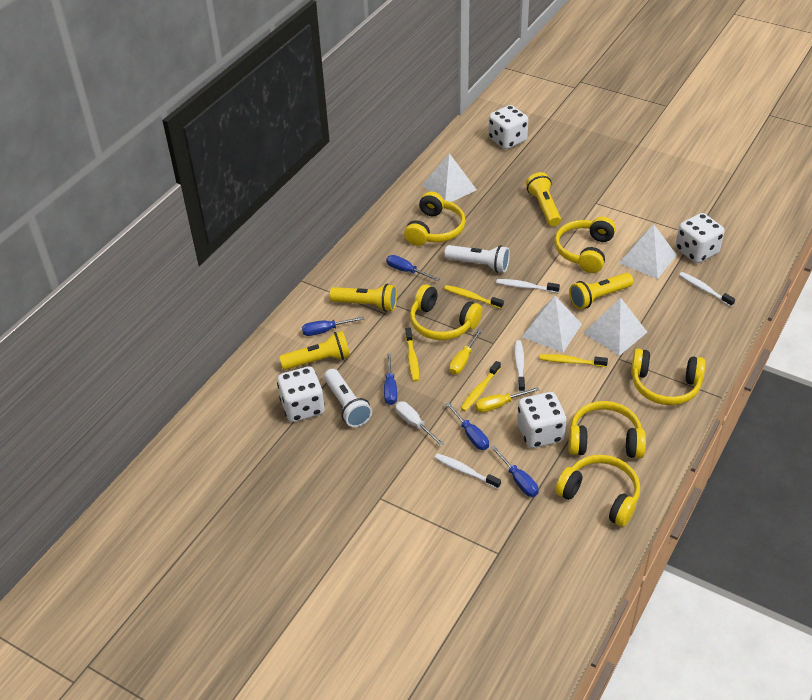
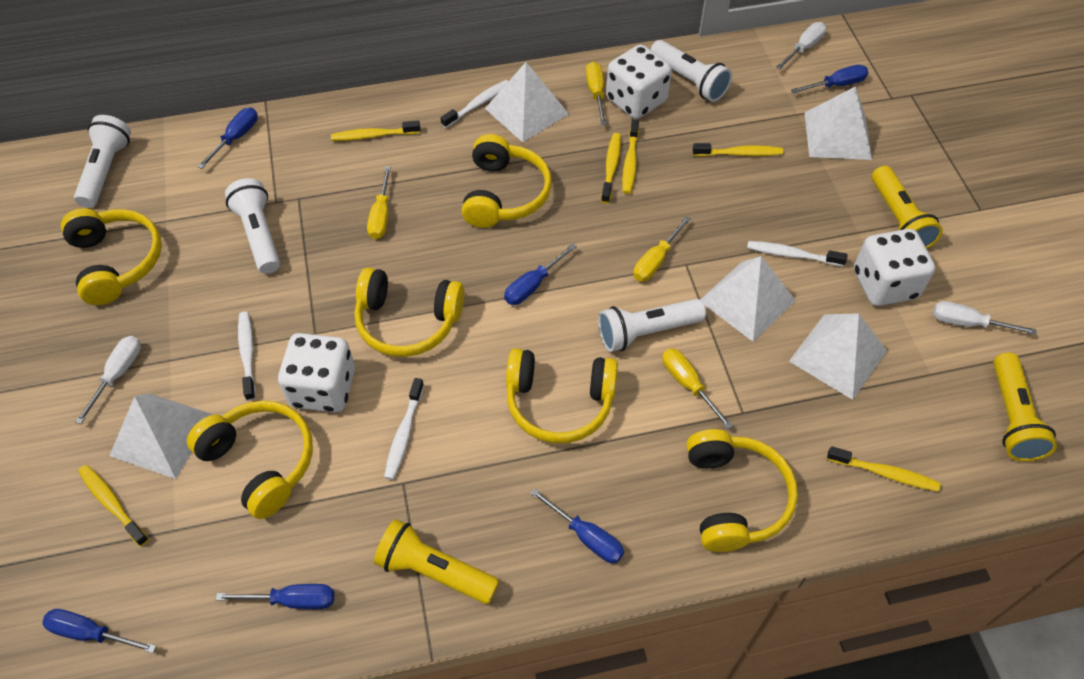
blue screwdriver: [302,316,364,336] [384,353,397,405] [386,255,439,281] [445,402,489,450] [491,446,539,497] = 5 -> [42,609,156,653] [197,108,258,169] [216,584,334,609] [504,243,577,305] [530,488,624,563] [791,65,868,93] = 6
white dice: [277,366,325,422] [488,105,528,149] [517,392,567,448] [675,213,725,263] = 4 -> [278,333,355,413] [606,45,672,119] [854,229,935,306] = 3
white flashlight: [324,369,372,427] [444,245,510,273] = 2 -> [74,115,131,208] [225,178,280,274] [598,299,706,352] [650,40,732,102] = 4
white pyramid: [422,153,477,202] [522,296,582,353] [583,298,647,356] [619,224,677,279] = 4 -> [109,393,214,479] [485,62,569,142] [700,256,796,341] [789,313,887,400] [805,87,872,160] = 5
white screwdriver: [395,402,444,446] = 1 -> [75,336,141,424] [776,22,826,70] [933,301,1037,335] = 3
yellow flashlight: [279,331,350,370] [330,284,397,312] [526,172,561,226] [569,273,633,309] = 4 -> [374,519,499,604] [872,166,943,249] [993,353,1057,461] = 3
yellow screwdriver: [449,329,482,374] [475,387,539,413] = 2 -> [367,166,391,239] [586,62,607,125] [633,216,691,282] [662,348,733,429] = 4
yellow toothbrush: [405,328,419,382] [444,285,504,309] [460,361,501,411] [539,354,608,367] = 4 -> [78,465,149,546] [331,121,420,141] [601,133,621,204] [622,119,639,194] [693,143,783,157] [827,446,941,491] = 6

